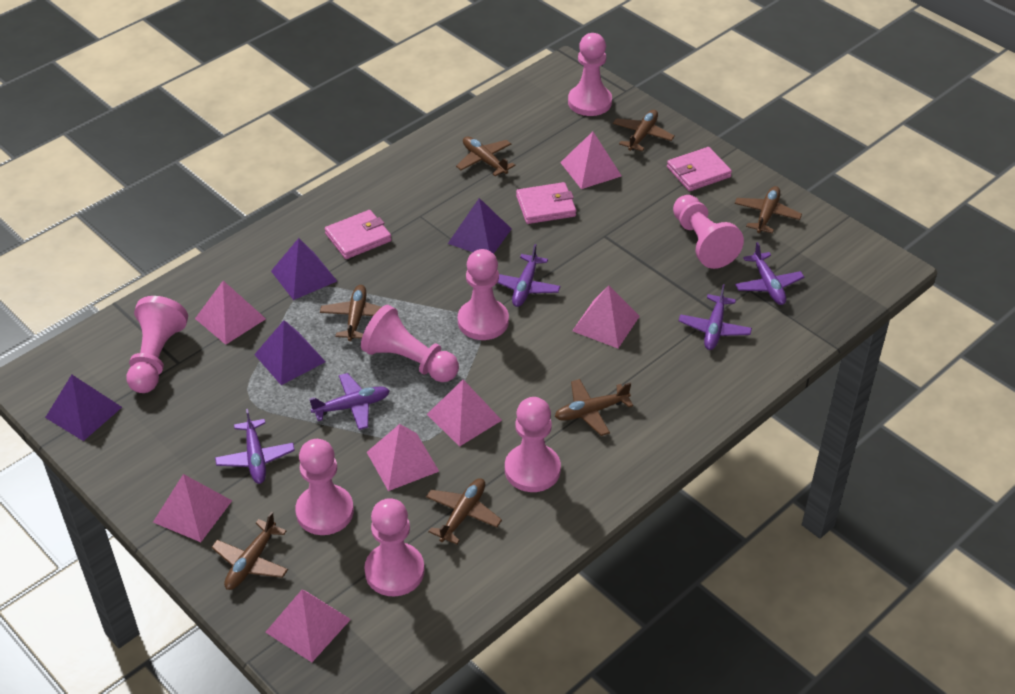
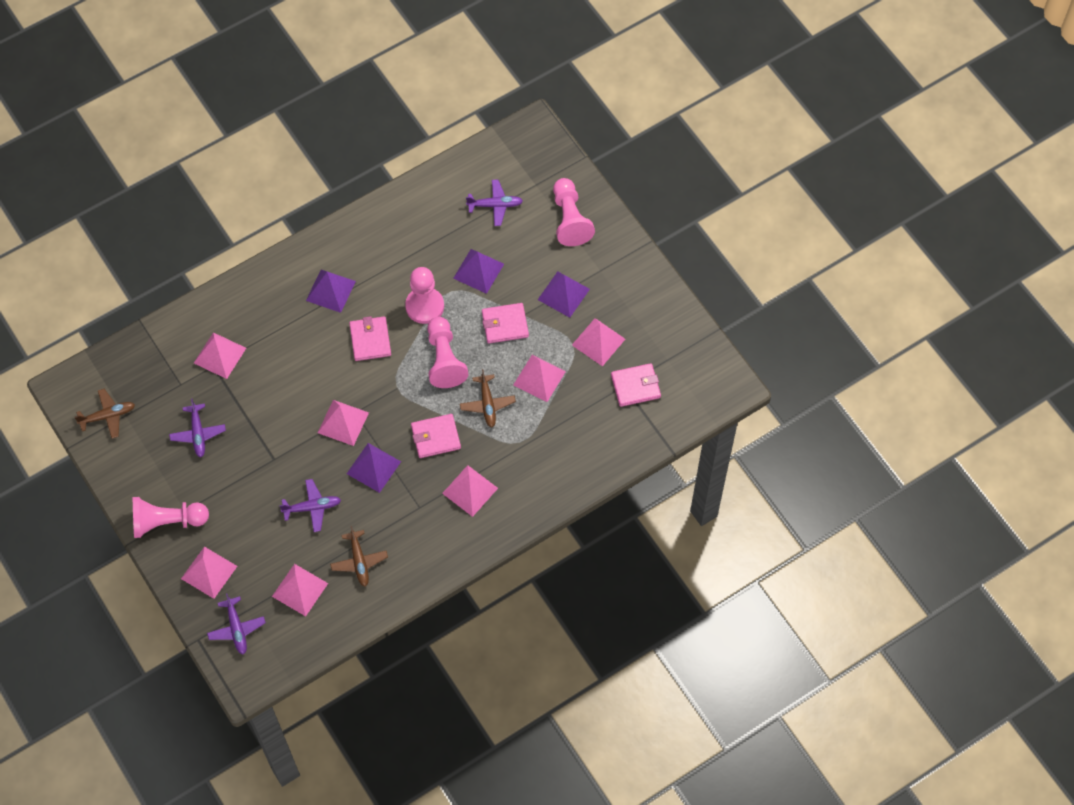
brown plane: [211,512,288,590] [320,285,381,341] [426,478,502,544] [456,137,515,176] [555,379,633,436] [613,110,675,151] [735,186,802,233] = 7 -> [74,389,135,438] [330,526,388,587] [460,369,516,427] = 3
pink pawn: [127,296,188,393] [295,439,354,535] [361,305,459,382] [364,498,425,596] [458,249,509,340] [505,397,561,492] [568,33,612,116] [673,195,744,269] = 8 -> [133,497,209,538] [405,267,444,324] [427,317,469,388] [553,178,595,246] = 4
pink wallet: [325,210,392,259] [516,182,576,224] [667,147,732,191] = 3 -> [349,316,391,361] [411,414,461,458] [482,303,529,343] [611,363,661,407] = 4
purple plane: [215,409,295,484] [309,373,390,430] [497,244,560,307] [679,284,752,350] [735,242,804,305] = 5 -> [169,398,226,457] [207,593,266,655] [279,479,341,532] [466,179,523,226] = 4

